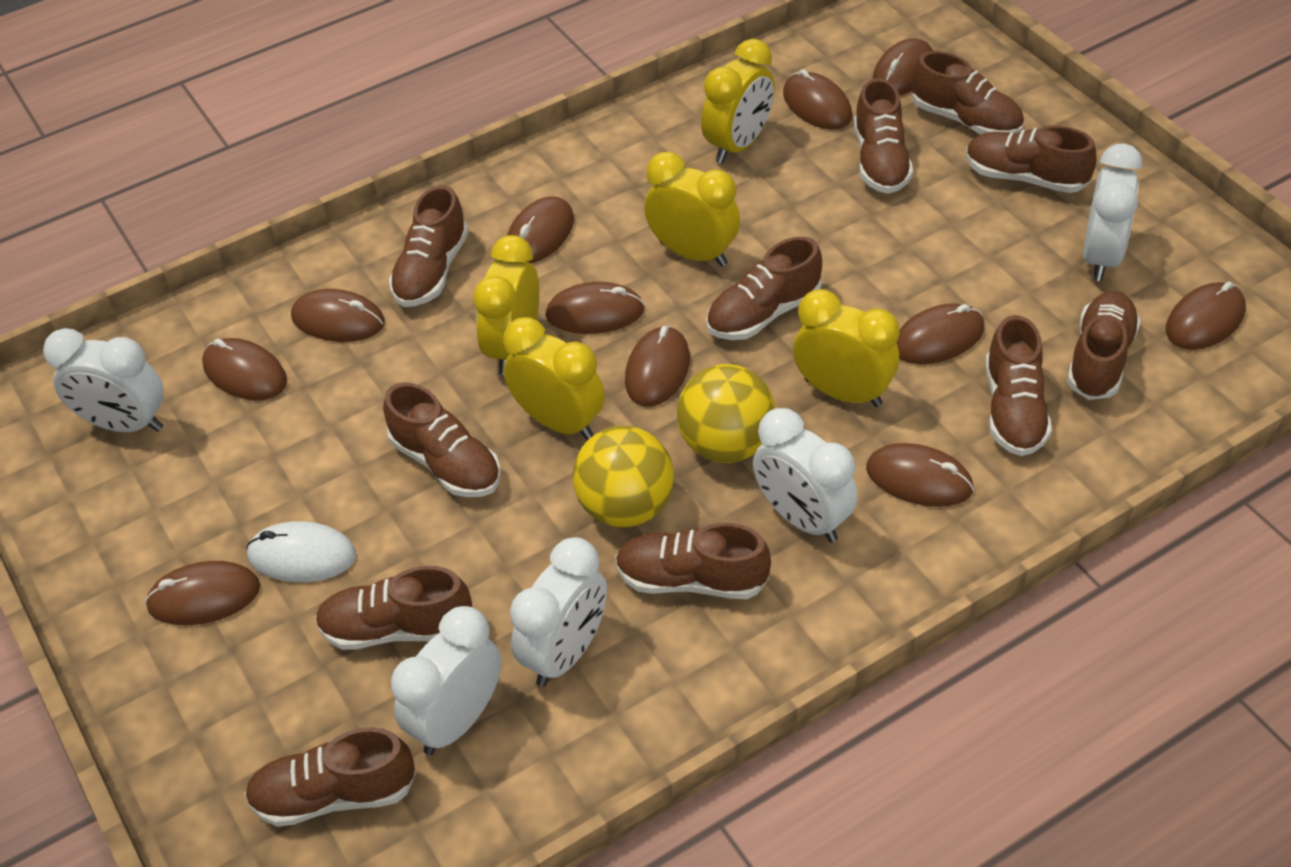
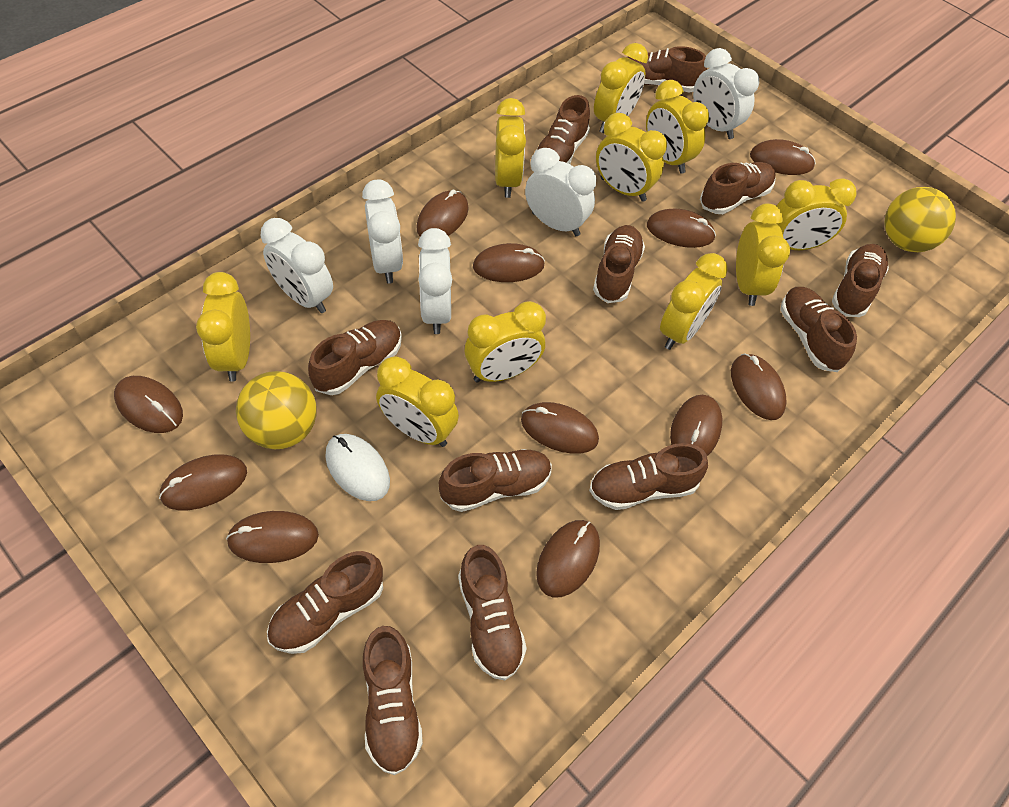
brown shoe: [245,727,416,827] [315,566,472,650] [383,382,501,497] [389,185,468,307] [615,523,771,599] [706,236,822,340] [854,78,913,194] [912,51,1024,135] [966,126,1096,193] [985,315,1052,456] [1067,291,1141,400] = 11 -> [267,551,383,654] [308,320,402,395] [363,626,423,775] [439,449,552,512] [458,545,527,680] [534,95,590,164] [589,443,708,510] [593,225,645,303] [627,46,707,93] [700,162,776,214] [780,287,857,372] [832,244,889,317] = 12
yellow clock: [473,235,539,375] [503,317,605,440] [644,152,740,267] [701,39,775,164] [793,289,900,407] = 5 -> [196,272,250,382] [376,356,459,447] [465,301,546,383] [495,98,526,198] [594,43,648,133] [596,113,667,202] [646,80,709,174] [660,253,728,350] [736,204,790,306] [776,178,857,250] = 10

